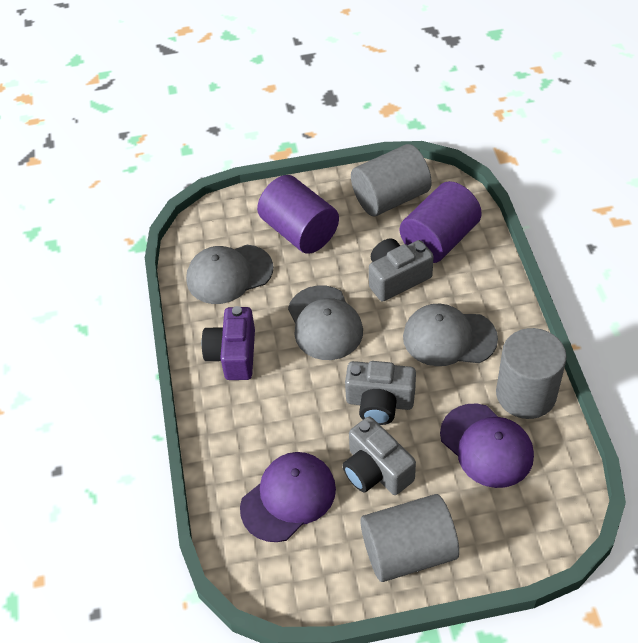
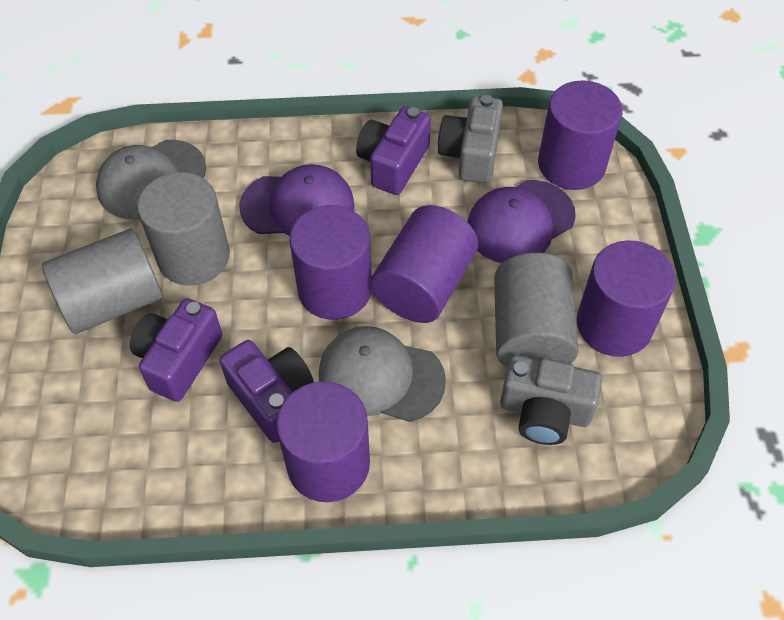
grey camera: [343,417,416,495] [345,361,416,425] [369,238,434,301] = 3 -> [438,95,503,184] [500,355,602,445] = 2
grey cap: [186,245,273,304] [288,285,363,360] [403,304,498,366] = 3 -> [96,140,206,219] [319,326,446,422] = 2
purple camera: [202,306,255,380] = 1 -> [130,298,222,402] [219,340,314,443] [356,106,431,195] = 3
purple cylinder: [257,175,339,254] [400,181,482,263] = 2 -> [276,381,370,502] [289,205,372,320] [371,205,478,323] [538,80,622,190] [577,240,676,357] = 5

